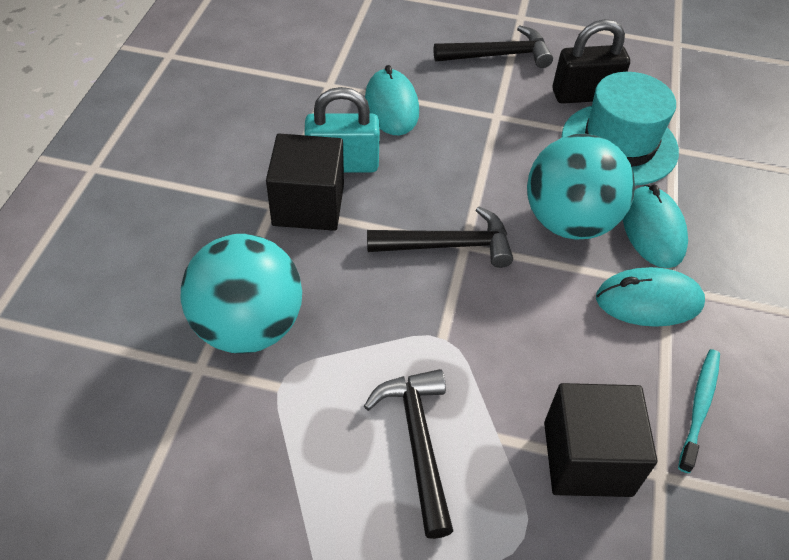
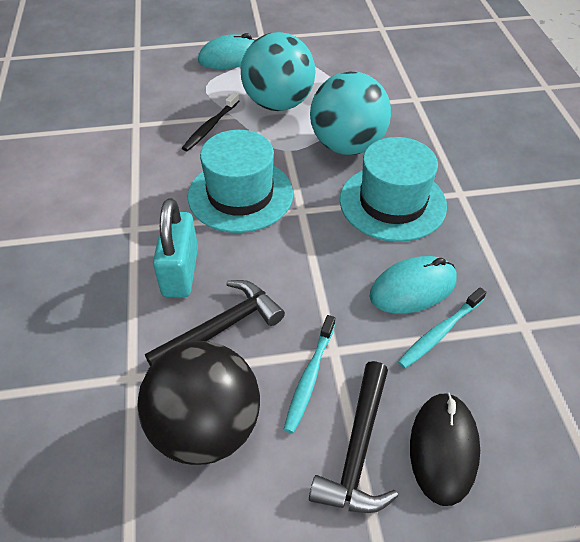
black ball: none = 0 -> [137,341,260,465] = 1
black cube: [266,134,344,231] [544,383,657,497] = 2 -> none = 0
black hammer: [364,369,453,539] [367,206,513,268] [434,25,553,68] = 3 -> [145,280,285,366] [309,361,398,513] = 2
black mouse: none = 0 -> [410,392,480,506] = 1
black padlock: [553,19,630,104] = 1 -> none = 0
black toothbrush: none = 0 -> [182,92,239,151] = 1
turquoise hat: [561,72,679,186] = 1 -> [188,130,293,233] [340,137,447,242] = 2
turquoise mouse: [365,65,419,136] [596,267,705,327] [623,185,688,268] = 3 -> [198,33,255,69] [370,256,457,314] = 2
turquoise toothbrush: [678,349,720,473] = 1 -> [284,315,335,433] [398,287,487,369] = 2

